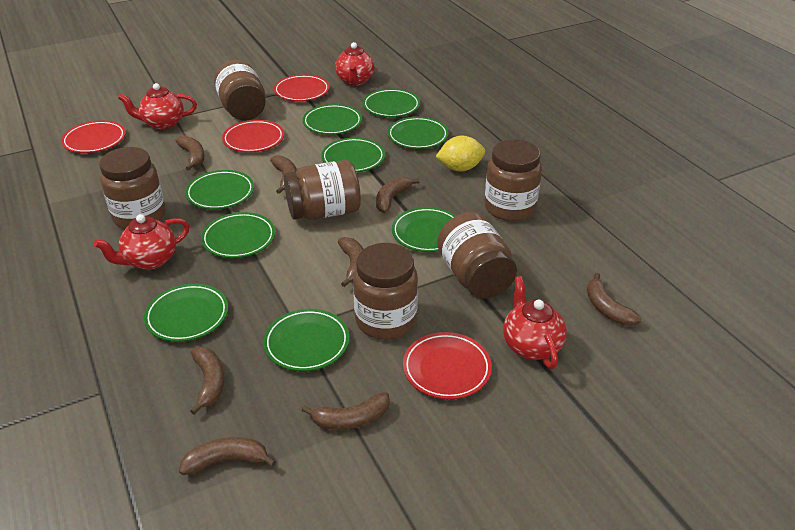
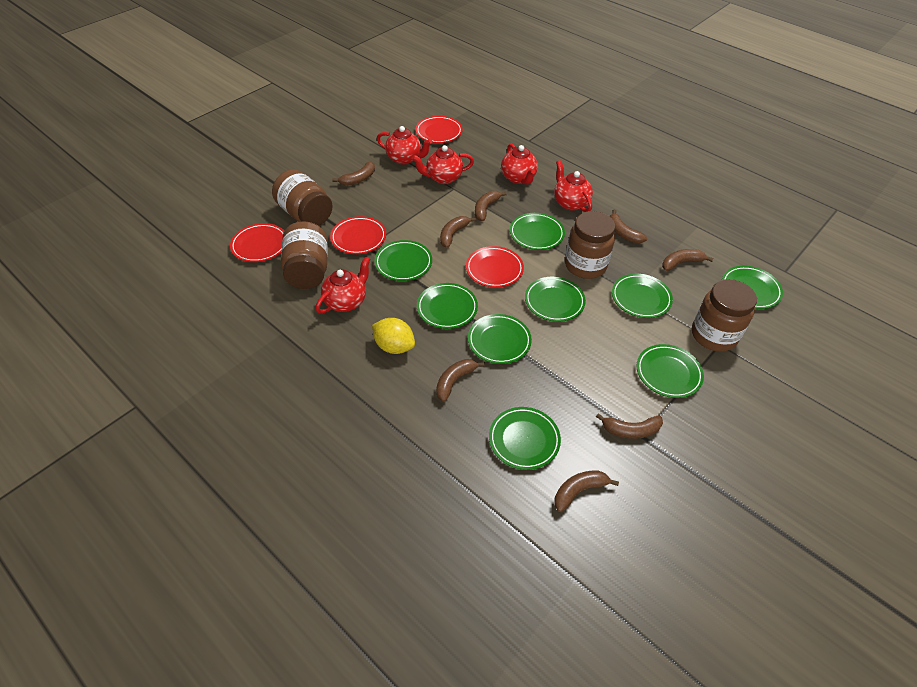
brown jar: [99,147,165,229] [214,60,266,121] [284,160,361,220] [353,243,418,340] [437,212,517,299] [485,139,542,221] = 6 -> [272,169,333,226] [281,222,328,289] [565,211,615,279] [692,279,757,352] = 4
red teapot: [94,214,189,270] [118,83,197,130] [335,42,375,86] [503,276,567,369] = 4 -> [316,257,370,314] [377,126,432,165] [412,145,474,184] [501,144,538,184] [554,160,593,212] = 5

